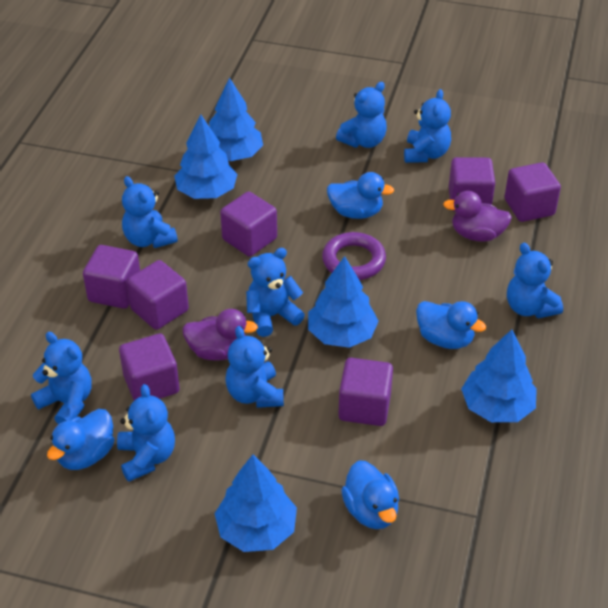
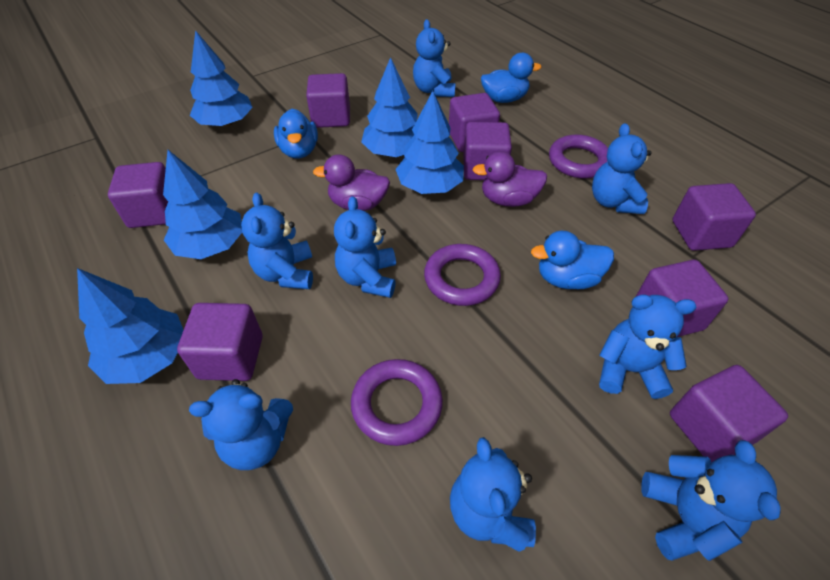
blue duck: [47,409,115,470] [327,172,394,219] [341,460,399,529] [416,301,486,349] = 4 -> [274,109,318,158] [481,53,542,103] [531,231,614,289] = 3
purple cube: [83,245,140,309] [119,333,180,400] [126,260,189,330] [220,191,277,257] [338,358,393,426] [449,157,495,211] [504,162,561,222] = 7 -> [108,162,168,228] [177,303,263,381] [306,73,350,128] [449,93,500,152] [463,122,512,180] [636,260,729,337] [670,365,788,463] [672,183,756,251] = 8
purple ring: [322,232,386,280] = 1 -> [351,359,443,446] [424,244,501,306] [549,135,608,179] = 3

